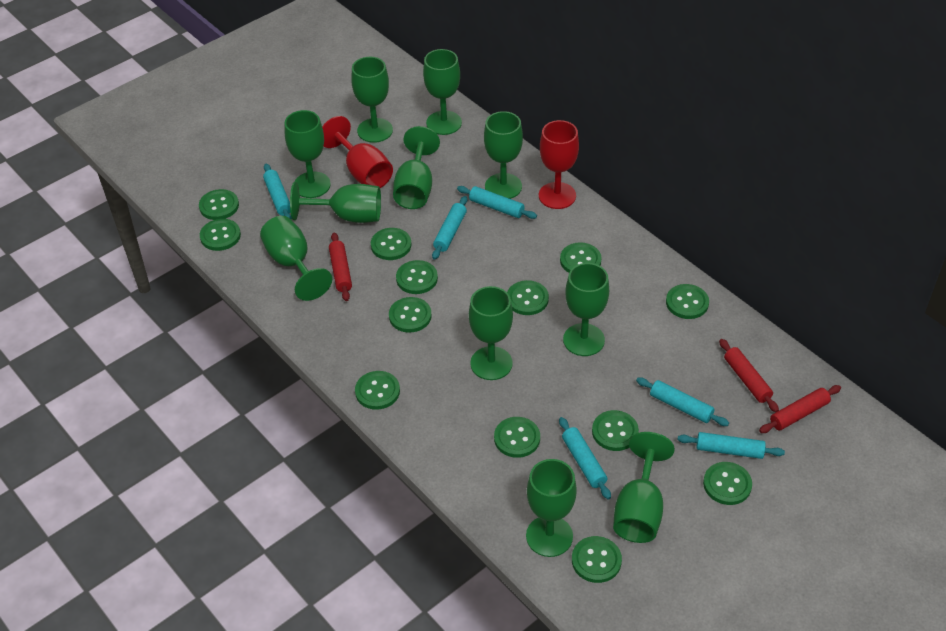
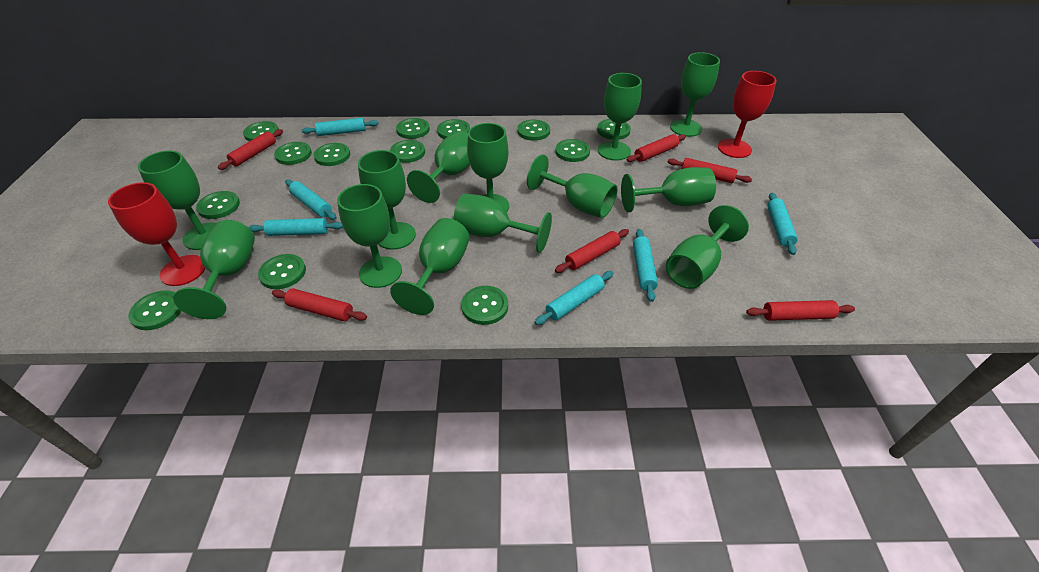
green goblet: [260,216,332,301] [284,110,331,198] [290,182,381,223] [351,57,393,143] [393,126,440,209] [423,49,462,135] [469,286,513,380] [484,111,523,199] [526,459,577,557] [563,263,609,356] [613,432,675,543] = 11 -> [138,150,216,250] [173,220,255,319] [337,184,402,288] [358,150,416,250] [390,218,469,315] [407,131,470,203] [454,193,552,253] [467,123,509,212] [527,154,618,218] [598,73,642,161] [621,167,716,212] [666,205,749,289] [670,52,720,137] = 13
red rolling pin: [329,232,352,301] [719,339,779,412] [759,385,841,433] = 3 -> [218,129,283,170] [272,288,367,321] [555,229,629,273] [627,134,686,162] [668,158,752,183] [746,300,855,321] = 6

